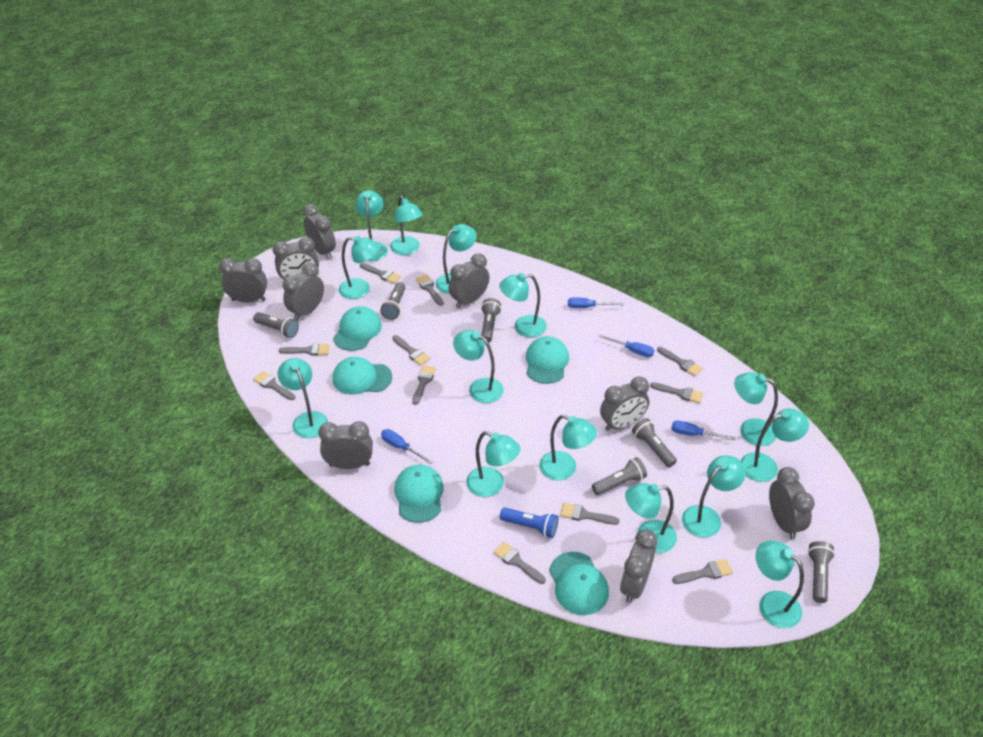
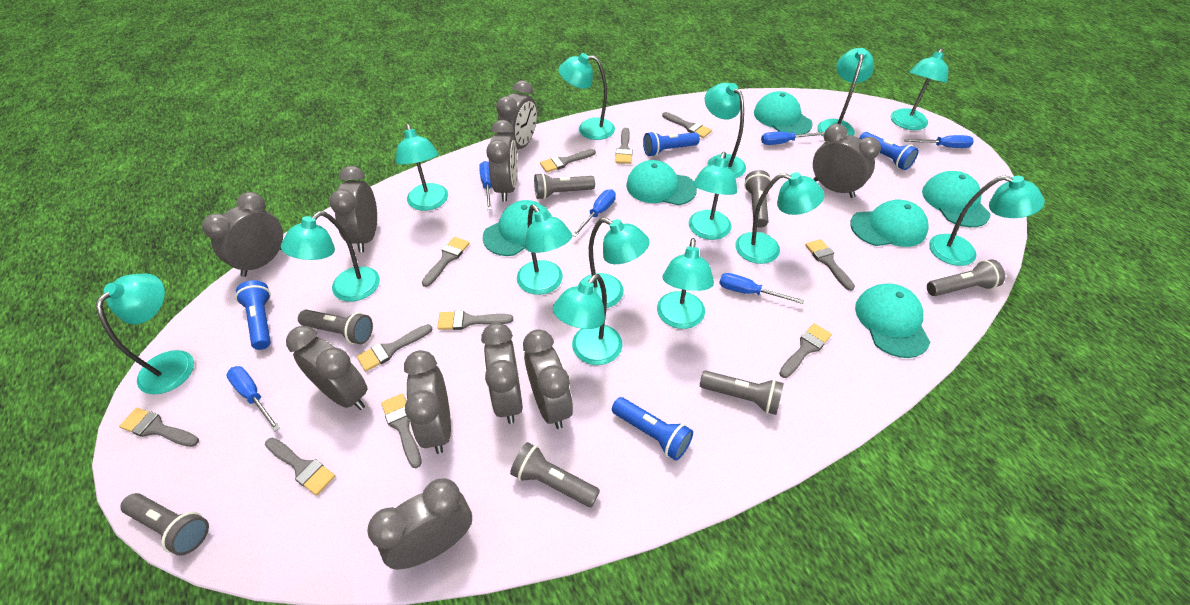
blue flashlight: [500,508,558,538] = 1 -> [235,280,271,350] [612,397,693,461] [643,131,700,156] [859,132,919,170] = 4
blue screwdriver: [381,429,433,464] [568,297,624,308] [598,334,654,357] [671,421,736,440] = 4 -> [226,366,280,432] [479,161,492,210] [572,189,616,237] [719,273,804,304] [761,132,825,145] [904,135,974,148] = 6
grey clock: [219,258,267,302] [273,237,319,280] [283,263,324,320] [303,204,336,259] [318,421,373,469] [449,253,489,308] [600,377,649,431] [620,529,657,603] [769,467,815,539] = 9 -> [202,192,283,277] [286,326,368,410] [329,166,377,252] [367,478,472,569] [404,350,451,454] [481,323,523,424] [486,120,518,201] [496,80,537,149] [523,329,573,429] [813,124,881,198] = 10
grey flashlight: [253,312,299,338] [380,282,406,320] [481,298,501,343] [592,457,647,495] [632,418,677,467] [808,541,835,603] = 6 -> [120,493,209,556] [298,309,373,344] [510,442,600,507] [534,173,595,199] [700,371,784,415] [744,170,771,228] [927,259,1005,296] = 7
turquoise cap: [333,306,382,351] [333,357,392,395] [394,465,444,523] [526,336,569,384] [549,552,609,615] = 5 -> [483,200,552,256] [626,160,697,205] [754,91,813,135] [850,200,929,247] [855,284,930,358] [922,171,990,227] = 6

